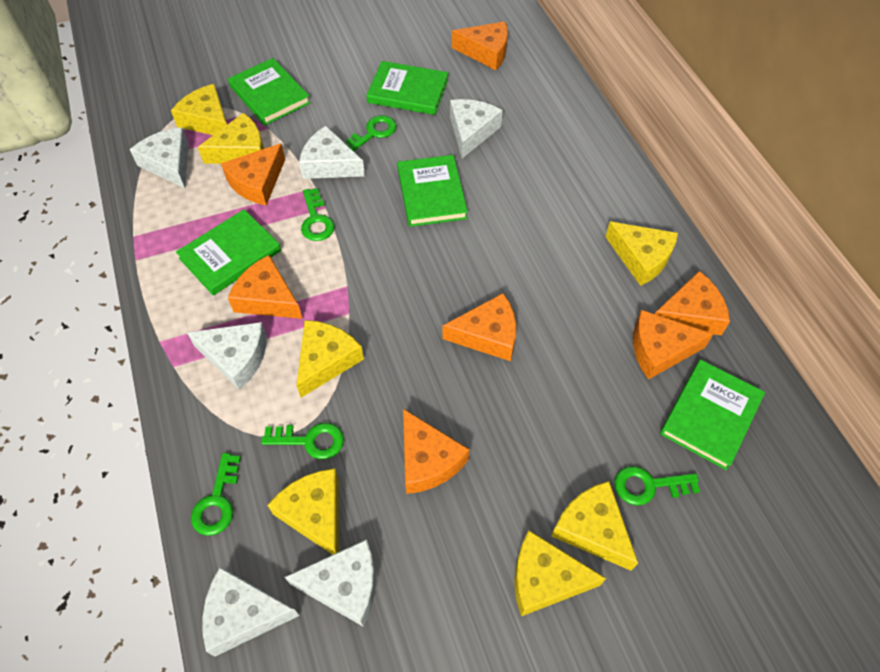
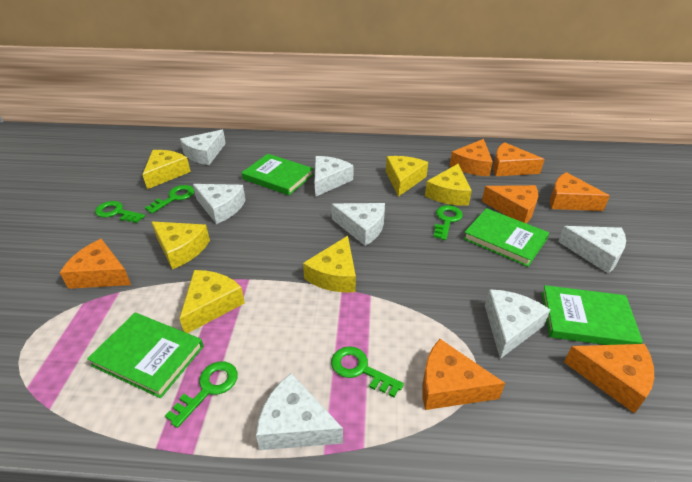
green book: [176,209,281,296] [228,58,311,125] [366,61,448,115] [397,155,468,227] [660,359,765,470] = 5 -> [87,313,204,398] [242,154,314,195] [463,208,549,267] [541,285,643,345] = 4
white cheese: [130,127,189,188] [187,322,267,390] [203,567,300,657] [285,539,376,627] [299,126,365,179] [450,99,503,158] = 6 -> [180,130,226,165] [193,184,246,224] [256,373,343,450] [315,156,353,197] [331,203,385,246] [485,289,551,359] [558,226,626,273] = 7
yellow cheese: [171,84,227,135] [198,113,264,164] [267,468,339,555] [297,320,364,398] [514,530,606,616] [551,481,638,571] [605,222,678,286] = 7 -> [142,150,191,189] [152,221,210,269] [179,270,245,333] [303,236,356,292] [386,156,428,197] [425,164,472,206] = 6

